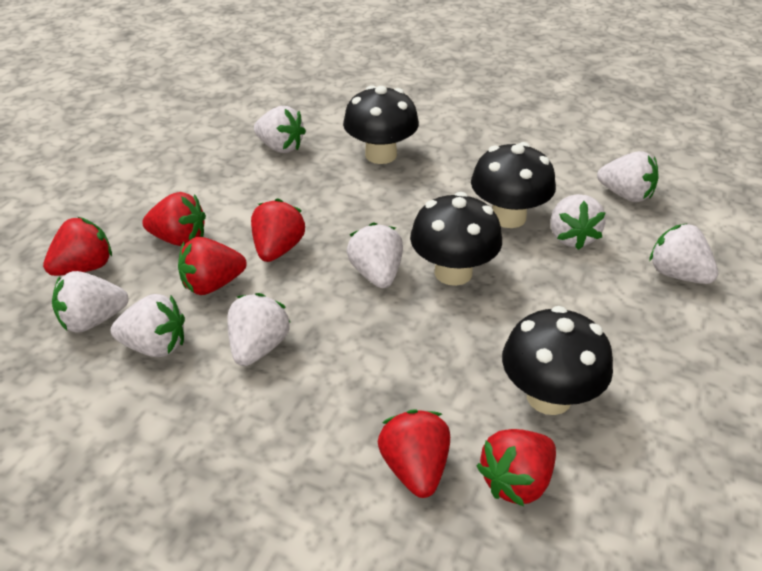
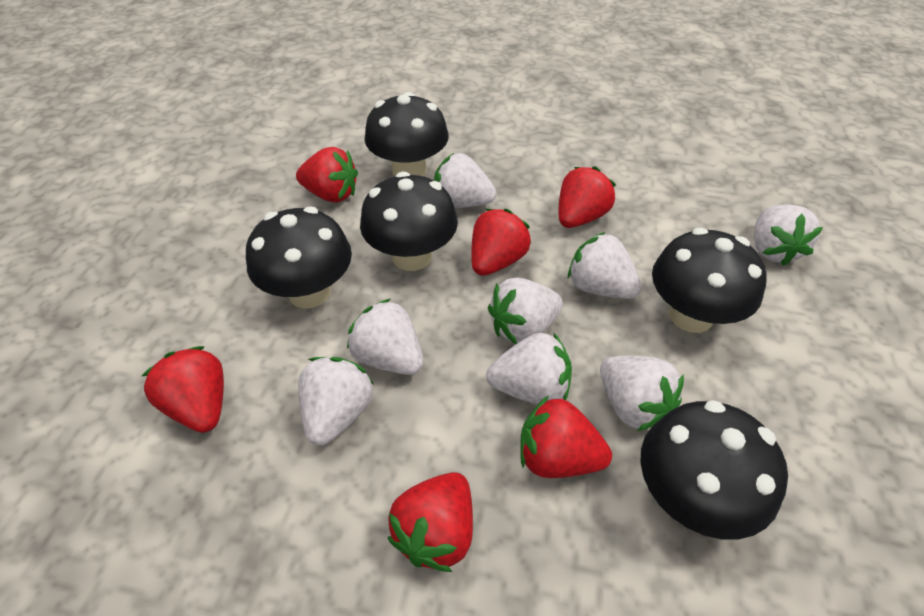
black mushroom: [343,85,419,164] [410,192,502,286] [471,142,556,228] [502,306,613,415] = 4 -> [246,207,352,309] [360,172,458,271] [365,92,449,177] [640,400,788,540] [652,228,766,333] = 5

